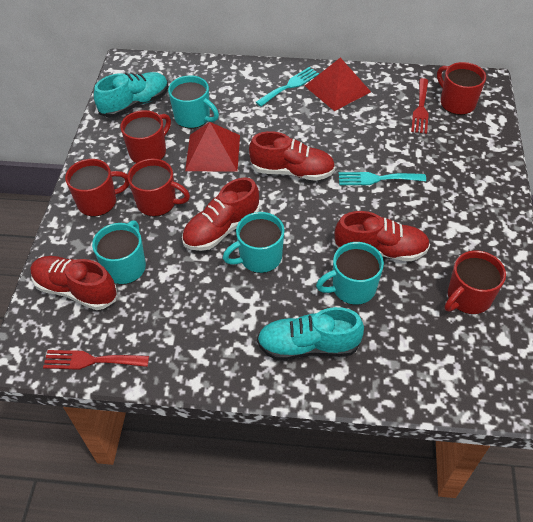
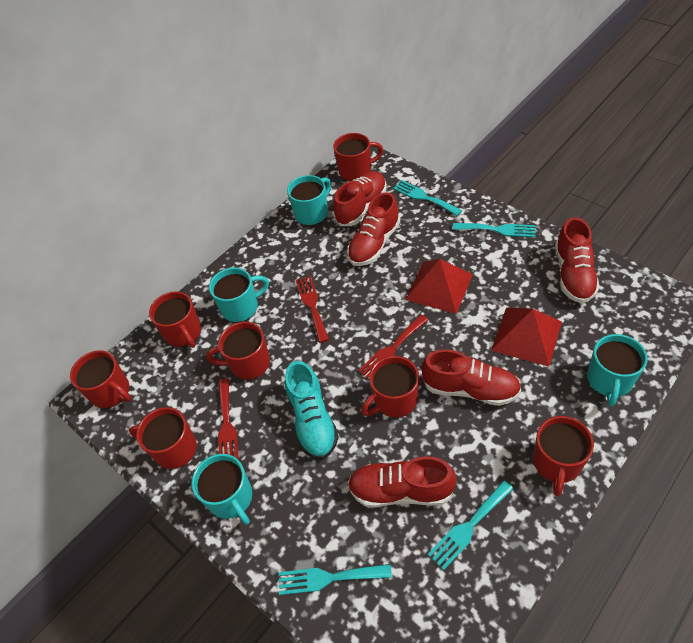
red fork: [43,350,149,370] [411,78,429,134] = 2 -> [218,378,239,460] [296,276,329,343] [358,314,428,378] = 3
red mug: [65,159,129,217] [120,110,171,163] [128,159,190,217] [437,62,486,115] [445,250,506,314] = 5 -> [70,350,131,408] [129,407,197,469] [149,291,201,348] [207,322,270,380] [333,133,383,181] [361,356,419,418] [533,416,594,496] = 7
red shoe: [30,256,117,310] [182,177,260,251] [249,131,335,181] [334,211,430,261] = 4 -> [334,171,387,226] [347,192,400,266] [348,456,457,508] [422,349,521,406] [555,217,600,303] = 5
turquoise fork: [256,67,319,107] [339,172,426,185] = 2 -> [279,564,392,595] [393,180,462,216] [428,481,514,570] [453,223,536,237] = 4
turquoise shoe: [94,72,169,118] [257,307,364,360] = 2 -> [285,361,339,460] = 1

